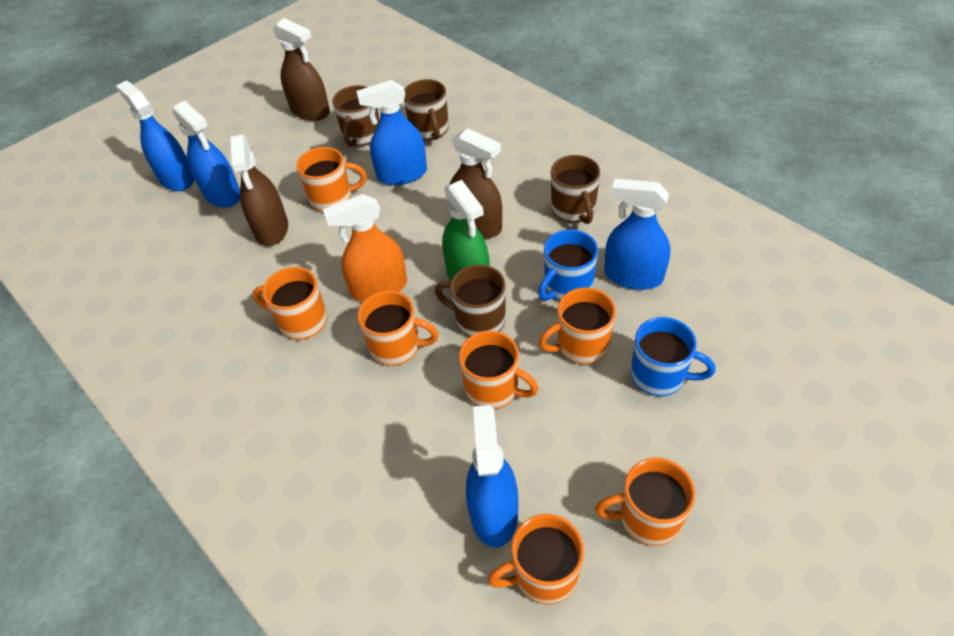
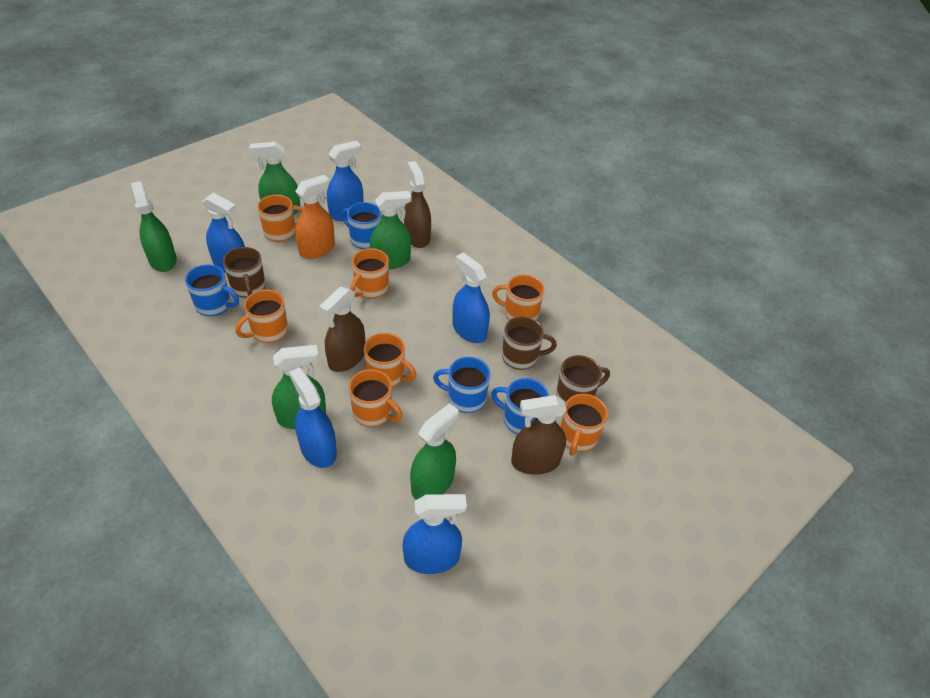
blue mug: [538,230,598,301] [631,317,715,396] = 2 -> [185,264,239,316] [341,202,381,249] [433,357,490,413] [491,378,549,434] = 4
brown mug: [332,85,380,147] [404,79,449,140] [435,265,506,337] [551,155,600,224] = 4 -> [223,247,266,298] [502,316,557,370] [556,355,610,403] = 3
green spray bottle: [442,180,490,281] = 1 -> [131,181,177,272] [249,142,300,215] [272,345,326,429] [370,191,411,269] [410,403,458,500] = 5

